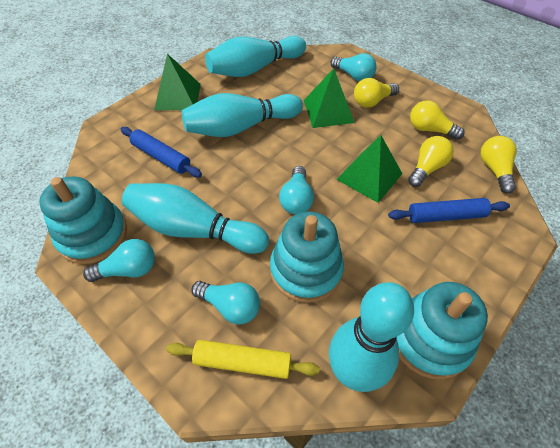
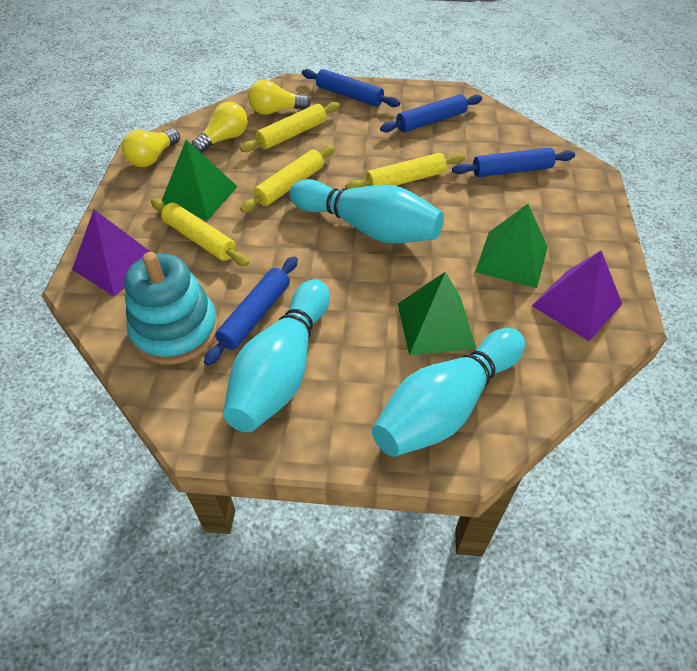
blue rolling pin: [120,127,202,177] [388,198,510,223] = 2 -> [204,256,298,366] [302,69,400,107] [380,94,482,133] [452,147,575,177] = 4
purple pyramid: none = 0 -> [72,209,151,296] [532,251,622,341] = 2
turquoise bowling pin: [122,183,269,254] [182,93,303,137] [205,36,306,77] [329,282,414,392] = 4 -> [223,280,330,432] [290,179,444,243] [372,328,525,457] = 3
turquoise light bulb: [83,239,155,282] [192,281,260,324] [279,166,314,214] [331,53,377,81] = 4 -> none = 0
turquoise stacking toy: [39,176,127,264] [270,212,344,303] [397,282,488,379] = 3 -> [124,252,218,364] = 1
yellow light bulb: [354,78,399,108] [408,136,454,187] [410,100,465,140] [480,136,517,193] = 4 -> [122,128,180,167] [192,102,248,153] [248,79,311,115] = 3
yellow rolling pin: [166,340,320,379] = 1 -> [151,198,250,266] [240,102,340,152] [240,145,335,212] [345,153,465,189] = 4

